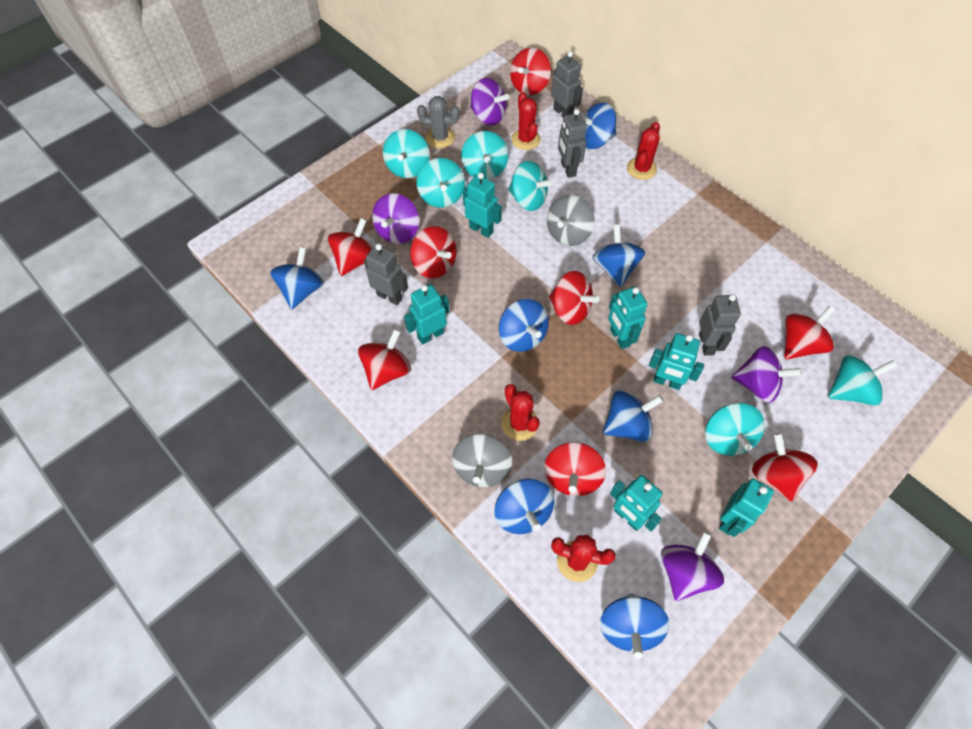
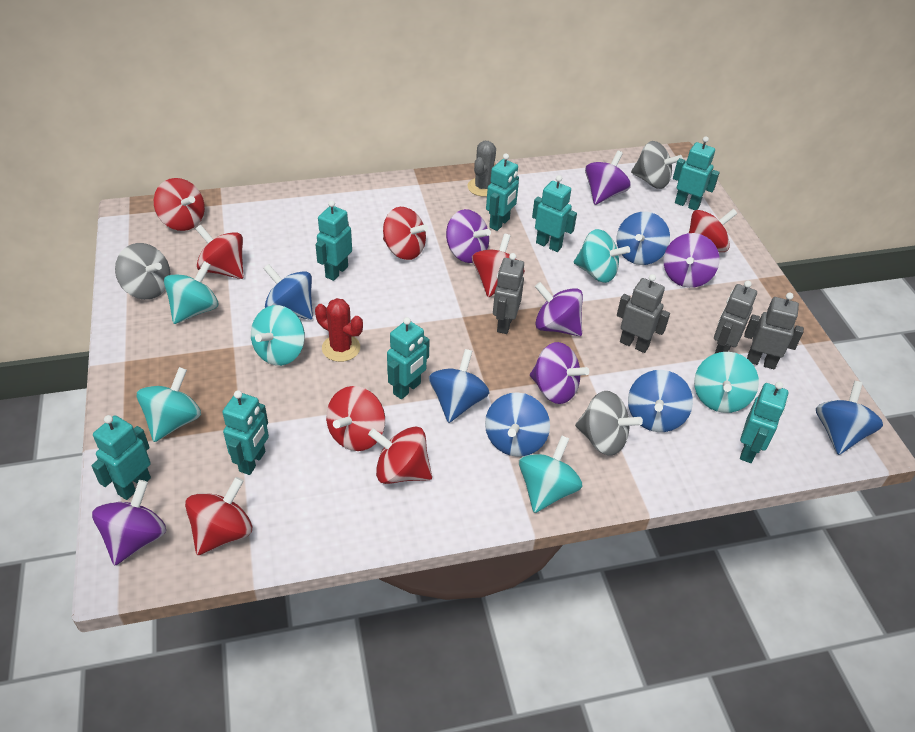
blue spinning top: [270,247,324,309] [495,479,554,534] [499,299,549,352] [582,102,616,149] [592,224,645,287] [600,594,670,659] [603,390,664,442] = 7 -> [263,264,313,320] [429,349,489,423] [485,392,550,457] [617,212,670,265] [628,370,693,432] [816,381,883,455] = 6
grey spinning top: [452,434,512,487] [547,195,595,246] = 2 -> [115,243,170,300] [575,391,643,456] [631,141,683,189] = 3
purple spinning top: [372,193,419,244] [470,78,509,125] [661,531,724,601] [731,346,802,403] = 4 -> [92,480,166,566] [446,209,491,263] [530,342,589,404] [535,282,583,336] [585,151,631,205] [664,233,719,288] = 6
red cactus: [501,384,540,441] [511,92,541,150] [551,534,616,582] [627,122,660,180] = 4 -> [315,298,363,362] = 1
turquoise robot: [404,284,450,345] [463,173,502,238] [608,286,648,349] [610,475,662,531] [649,333,704,390] [719,478,774,537] = 6 -> [91,415,151,500] [222,390,269,475] [315,200,352,281] [387,317,430,399] [486,154,519,231] [532,175,577,252] [673,136,720,210] [740,381,788,463] = 8

